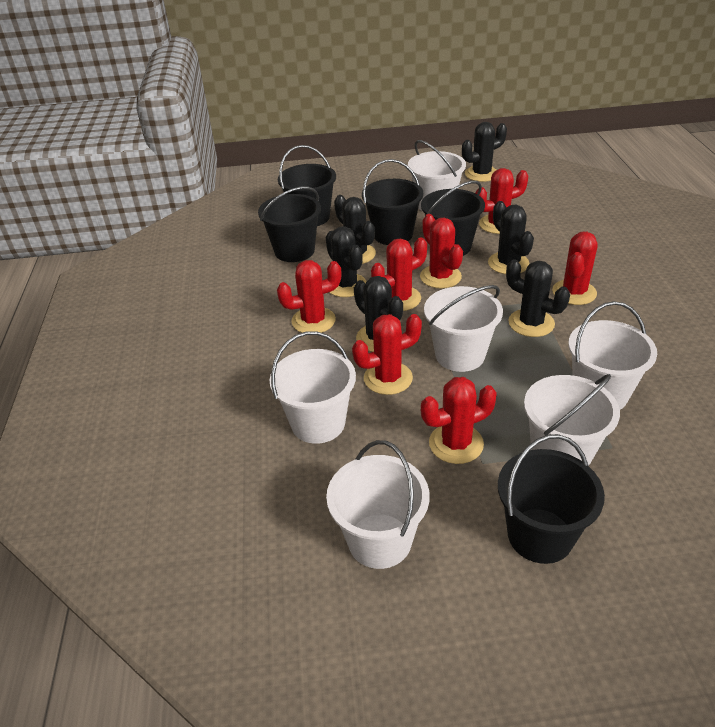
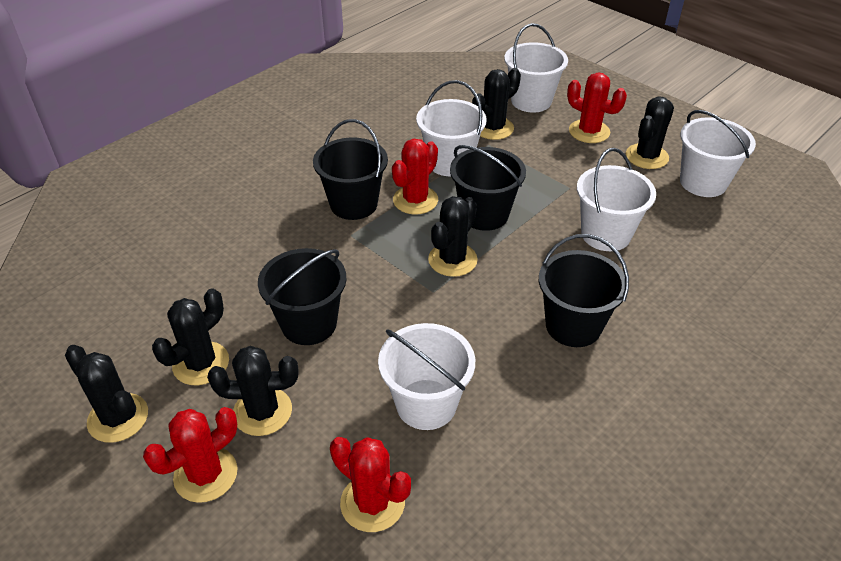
black bucket: [258,186,321,262] [278,145,336,226] [362,159,423,245] [421,181,485,256] [498,434,605,564] = 5 -> [258,248,346,345] [313,119,388,220] [450,145,526,231] [539,234,629,347] = 4
red cactus: [277,260,341,333] [352,314,422,395] [371,237,427,311] [420,214,463,289] [421,377,497,464] [475,168,528,234] [552,232,597,305] = 7 -> [143,407,238,503] [330,437,411,532] [392,139,438,215] [567,72,627,143] = 4
white bucket: [270,331,356,444] [326,440,430,569] [408,140,466,211] [424,285,503,372] [524,374,620,465] [568,301,657,410] = 6 -> [378,323,475,430] [416,80,487,176] [504,23,568,112] [577,148,656,251] [680,110,756,197] = 5

